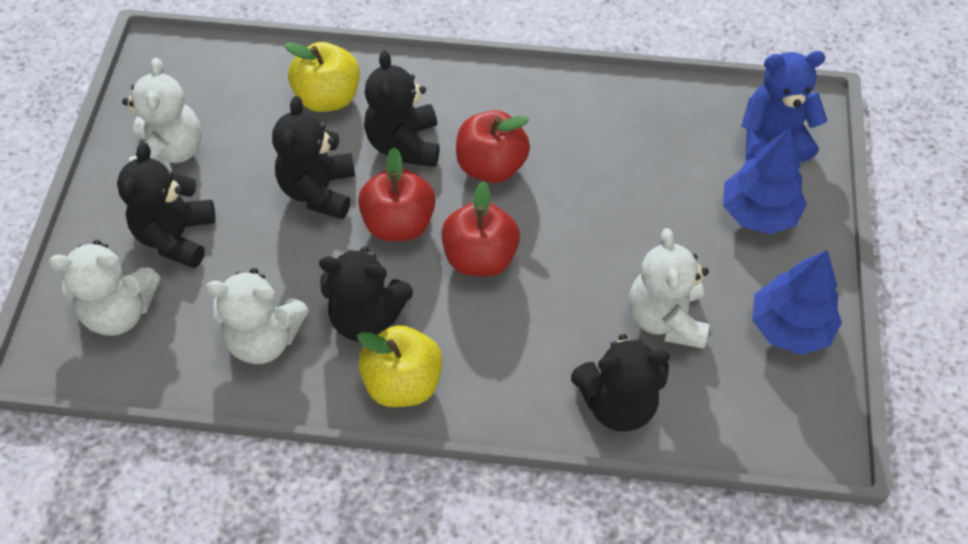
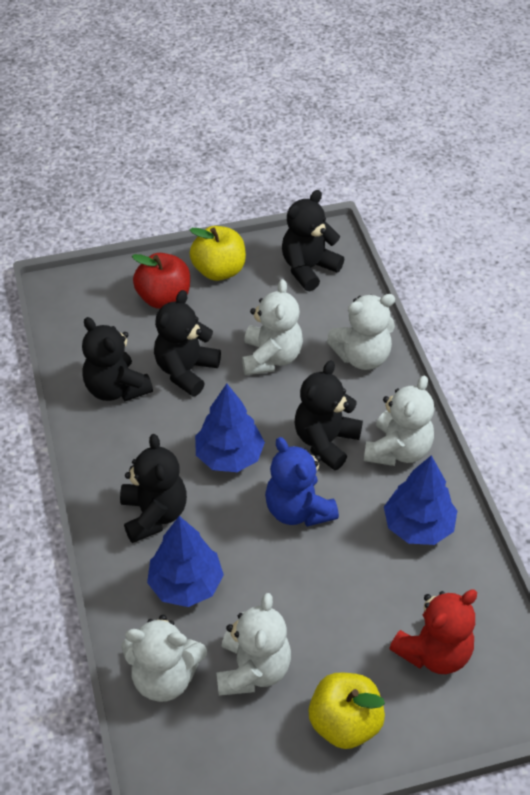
blue tree: [723,128,807,234] [752,250,842,355] = 2 -> [147,516,224,607] [195,384,265,472] [384,455,457,545] = 3
red apple: [358,147,435,241] [441,181,520,277] [456,110,530,183] = 3 -> [132,253,190,309] = 1
red teddy bear: none = 0 -> [389,590,477,674] = 1
white teddy bear: [49,240,160,336] [122,58,202,171] [206,268,309,364] [629,228,709,349] = 4 -> [122,615,207,702] [216,593,291,696] [242,279,303,375] [327,294,395,370] [364,376,434,466] = 5

